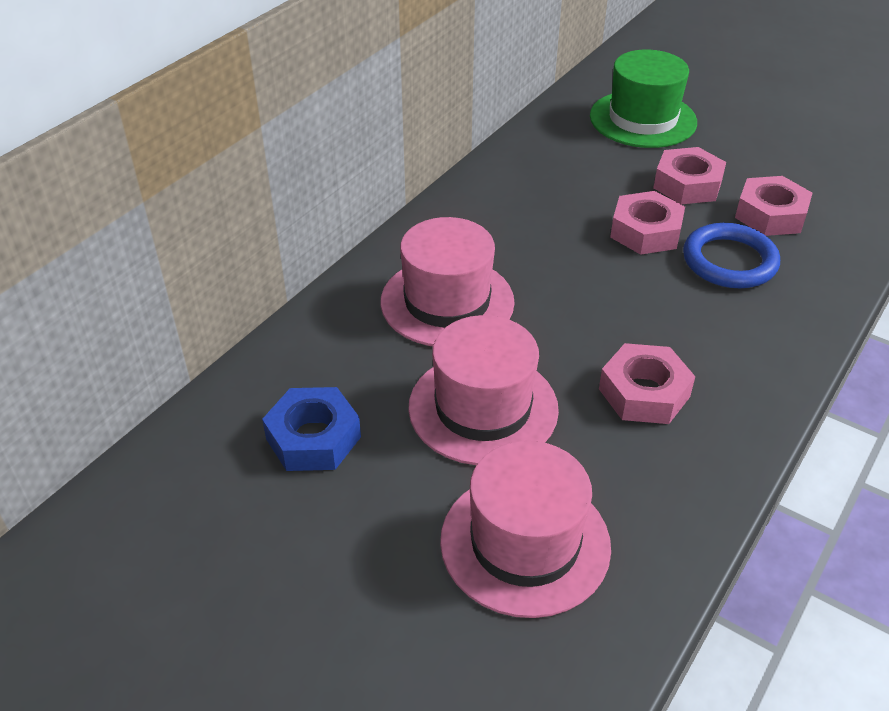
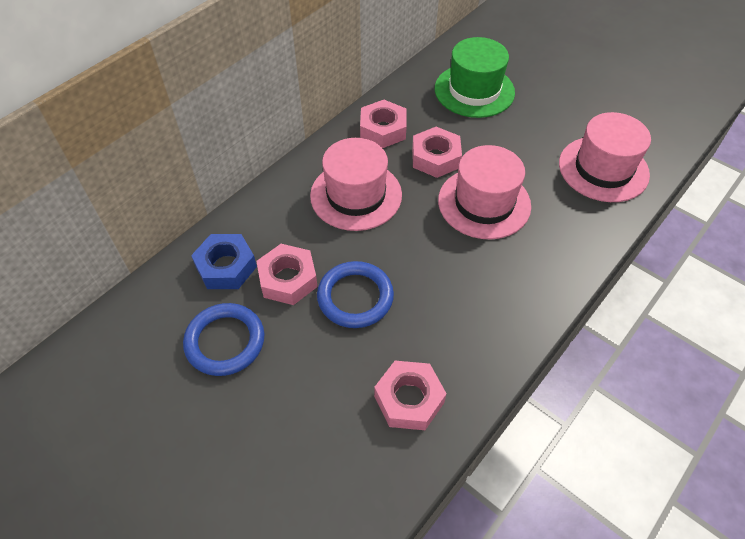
blue ring: [683,223,780,288] = 1 -> [183,303,264,376] [317,261,394,328] = 2

